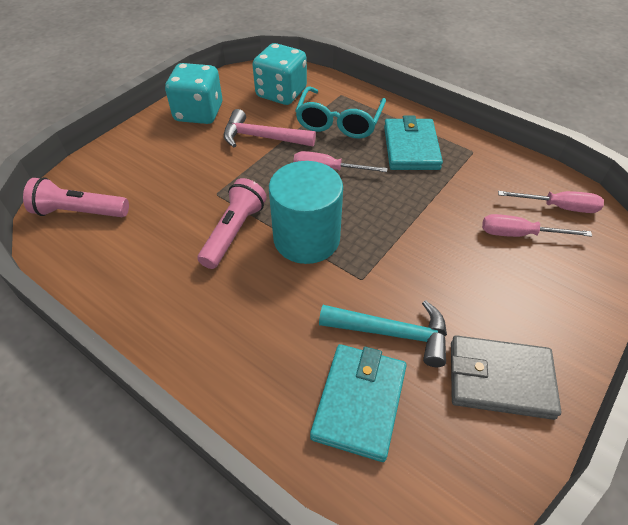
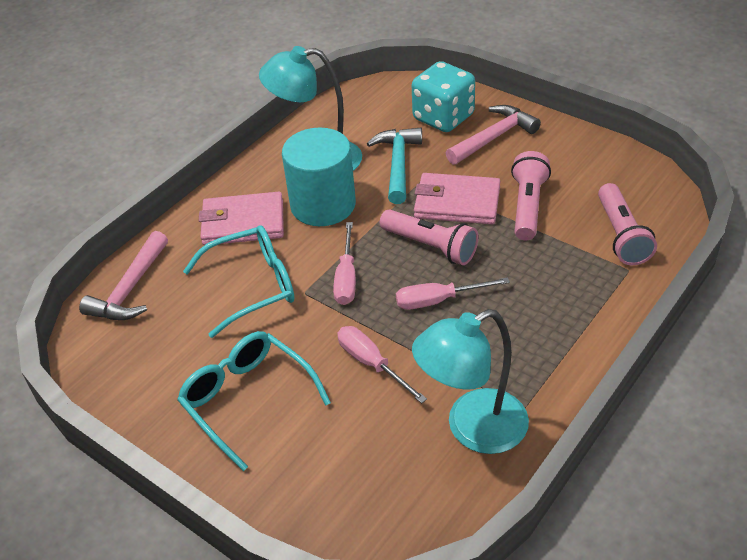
grey wallet: [451,335,561,420] = 1 -> none = 0
pink flashlight: [23,177,129,217] [197,178,267,269] = 2 -> [380,209,478,265] [511,151,551,240] [598,183,657,265] = 3
pink hammer: [224,109,316,147] = 1 -> [79,231,168,320] [446,105,541,165] = 2
pink wallet: none = 0 -> [199,192,284,245] [414,173,500,224] = 2
turquoise dice: [165,63,222,124] [252,43,307,105] = 2 -> [412,61,475,132] = 1
turquoise glasses: [295,86,386,139] = 1 -> [177,331,331,471] [183,225,295,338] = 2
turquoise lamp: none = 0 -> [259,46,362,171] [412,309,529,454] = 2
turquoise wallet: [310,344,407,462] [384,116,443,170] = 2 -> none = 0

